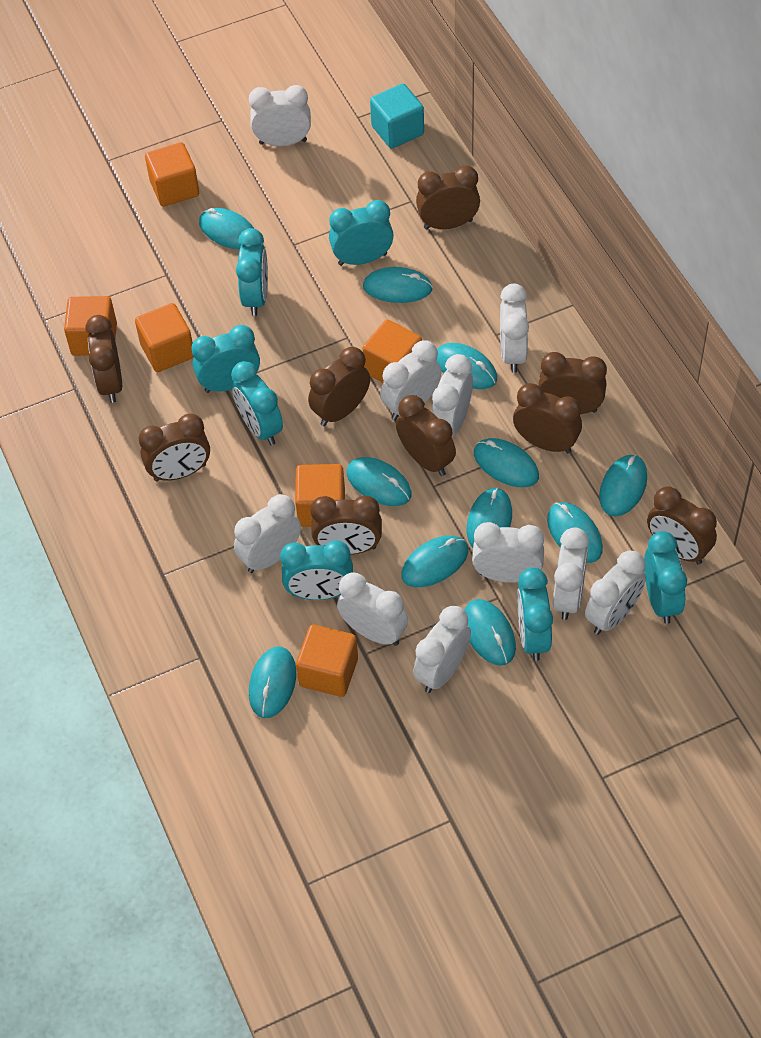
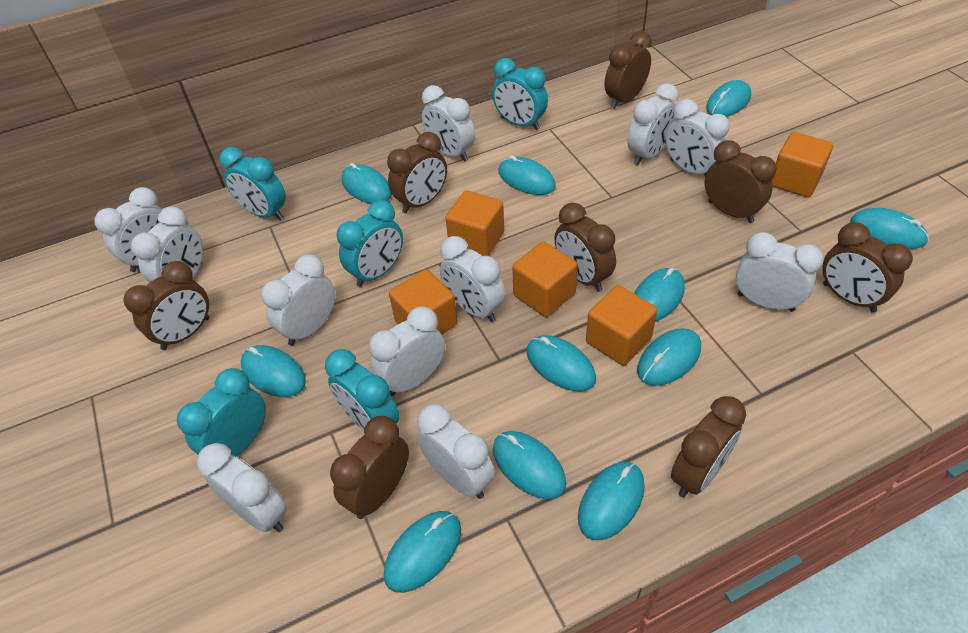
brown clock: [85,315,122,403] [139,413,210,481] [308,347,370,426] [310,495,382,555] [396,395,456,476] [416,165,480,229] [513,383,582,453] [538,352,607,414] [647,486,717,565] = 9 -> [123,261,209,350] [330,416,409,519] [387,132,447,213] [554,202,616,292] [604,31,652,109] [671,396,746,497] [704,140,777,223] [822,222,913,313] = 8
orange cube: [64,296,117,356] [135,303,194,372] [145,142,199,207] [295,464,345,527] [296,624,358,697] [362,319,422,383] = 6 -> [389,269,458,334] [445,190,504,256] [512,241,578,317] [586,285,657,366] [772,132,833,197] = 5
turquoise clock: [191,325,260,393] [231,361,283,445] [236,228,268,316] [280,540,353,600] [329,200,393,266] [517,567,553,661] [644,531,687,624] = 7 -> [177,368,266,456] [219,147,286,221] [325,349,400,431] [337,200,403,287] [492,58,548,130] = 5
turquoise cube: [370,83,424,149] = 1 -> none = 0
white clock: [234,494,301,573] [249,85,311,146] [337,572,408,646] [380,340,442,420] [413,606,471,693] [432,354,473,435] [472,522,544,583] [500,284,529,373] [553,527,589,620] [585,551,646,635] = 10 -> [94,187,163,272] [131,207,203,283] [197,443,287,532] [261,254,336,346] [369,306,445,396] [417,404,495,499] [422,85,475,162] [440,236,505,322] [627,83,679,165] [666,99,730,176] [736,232,823,312] = 11

